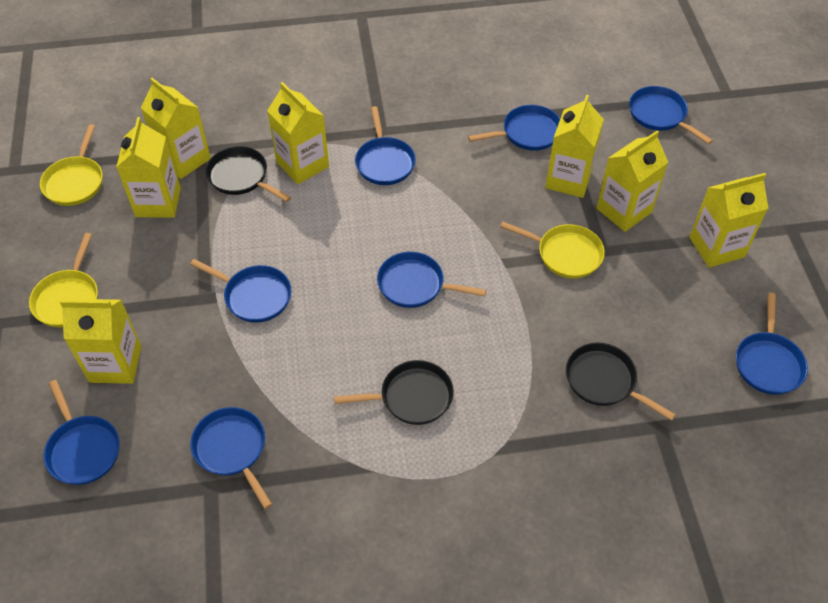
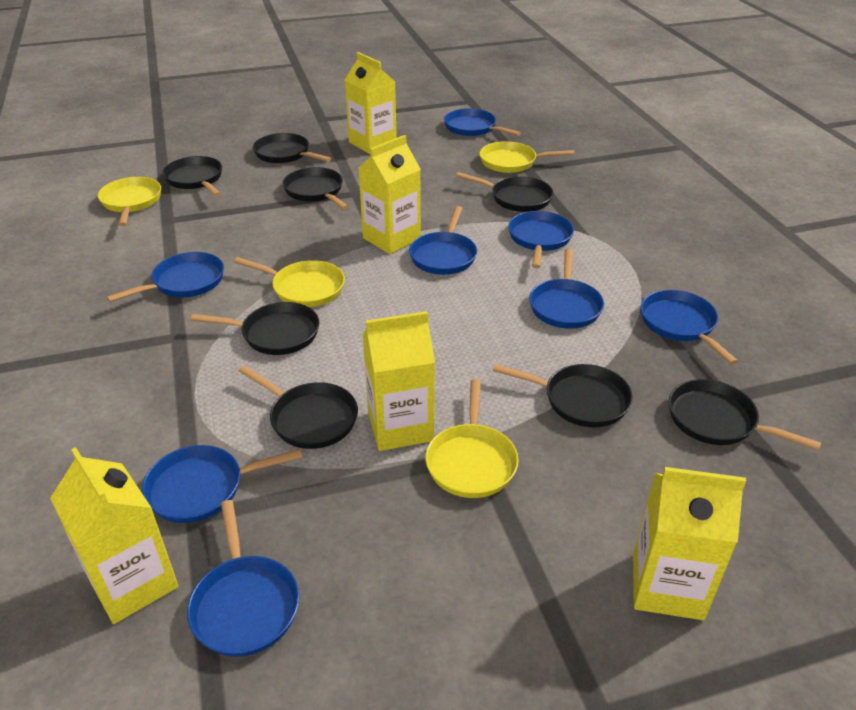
black pan: [206,146,291,202] [334,360,454,425] [566,343,676,421] = 3 -> [162,156,222,196] [191,302,320,355] [239,365,358,449] [253,133,331,163] [283,167,349,210] [456,172,553,212] [493,364,633,427] [669,379,821,451] = 8
yellow carton: [60,299,141,384] [116,117,181,218] [141,78,211,179] [267,82,329,184] [545,95,604,198] [596,130,668,232] [689,173,768,268] = 7 -> [50,447,178,624] [345,52,397,154] [358,135,421,254] [363,311,435,451] [633,467,746,620] = 5
yellow pan: [29,233,98,327] [40,124,103,206] [500,221,605,279] = 3 -> [98,177,161,226] [234,257,345,307] [425,379,519,498] [479,141,575,173] = 4

